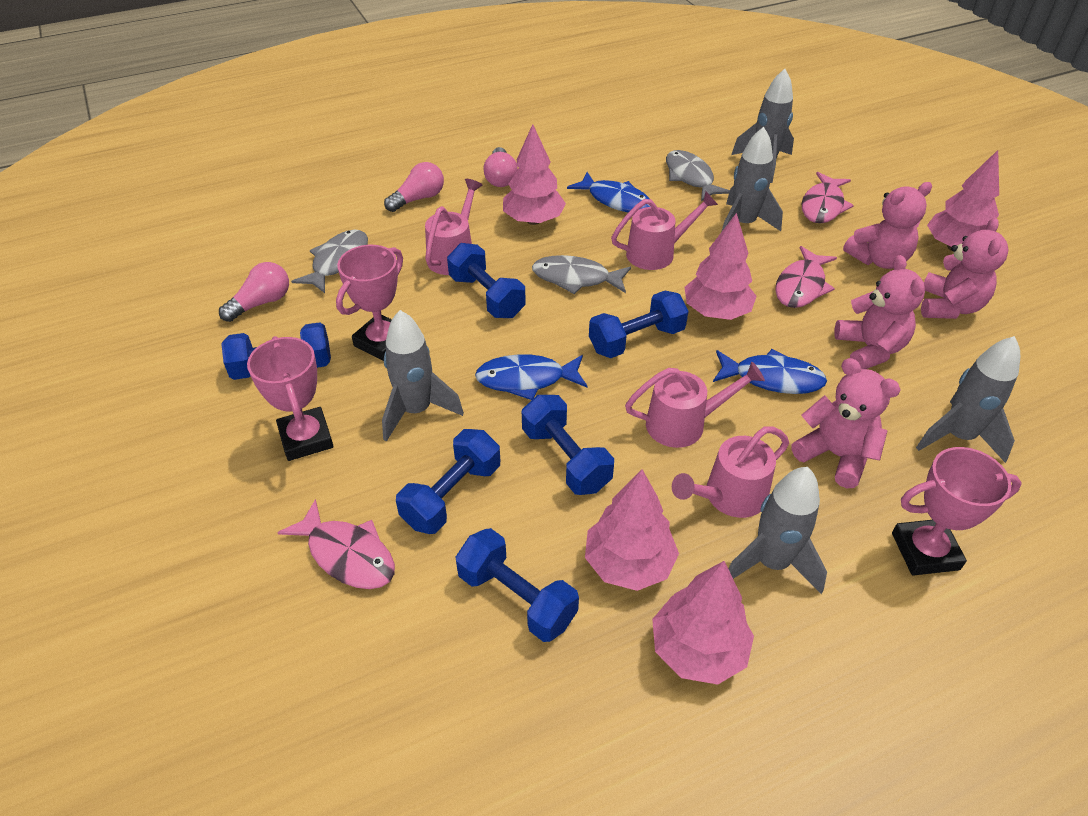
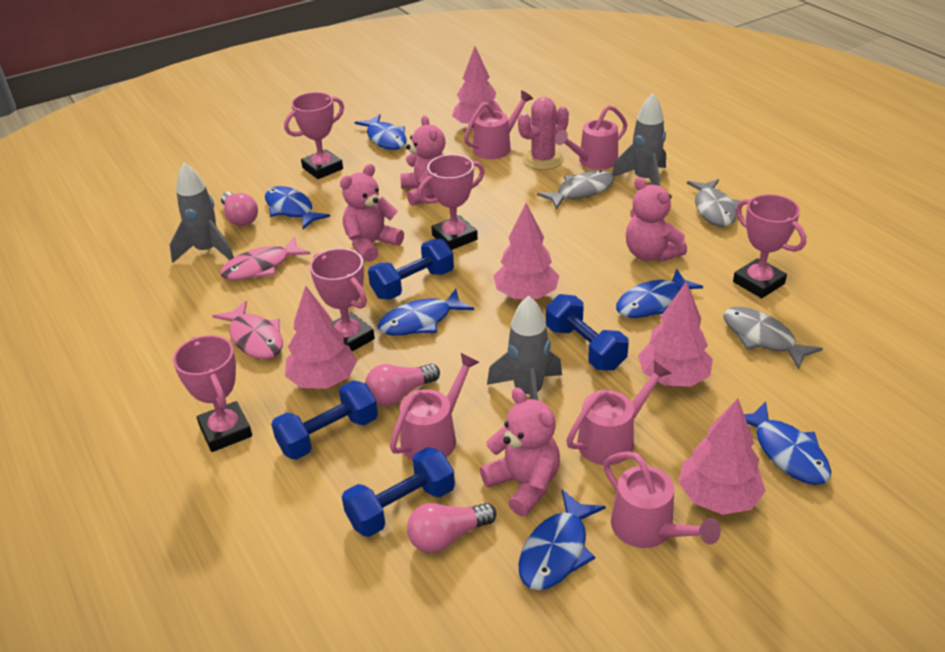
blue dumbbell: [221,322,331,380] [396,429,500,534] [447,243,526,318] [455,528,579,642] [522,395,614,495] [589,291,689,358] = 6 -> [271,380,378,460] [342,447,455,537] [368,239,454,300] [546,294,629,370] = 4
blue fish: [475,354,587,400] [567,172,650,213] [713,349,827,394] = 3 -> [265,186,330,229] [355,114,407,150] [378,289,474,336] [518,490,606,590] [616,269,703,318] [744,402,831,485] = 6
grey rocket: [382,310,464,442] [722,127,783,231] [728,467,827,594] [731,69,794,183] [916,336,1020,463] = 5 -> [170,163,234,263] [487,296,562,400] [612,93,666,186] = 3
pink cactus: none = 0 -> [518,97,569,170] = 1
pink fish: [277,499,395,589] [775,246,837,308] [802,172,854,223] = 3 -> [213,301,283,359] [220,236,311,280] = 2
pink trophy: [247,336,334,461] [336,245,403,361] [892,447,1022,576] = 3 -> [173,335,252,452] [284,92,344,179] [310,248,375,351] [418,154,485,250] [733,194,806,298] = 5
pink watering can: [425,179,482,275] [611,191,718,270] [625,362,765,448] [672,426,789,518] = 4 -> [390,353,479,461] [464,91,533,159] [555,105,627,170] [566,361,672,465] [603,451,721,548] = 5

